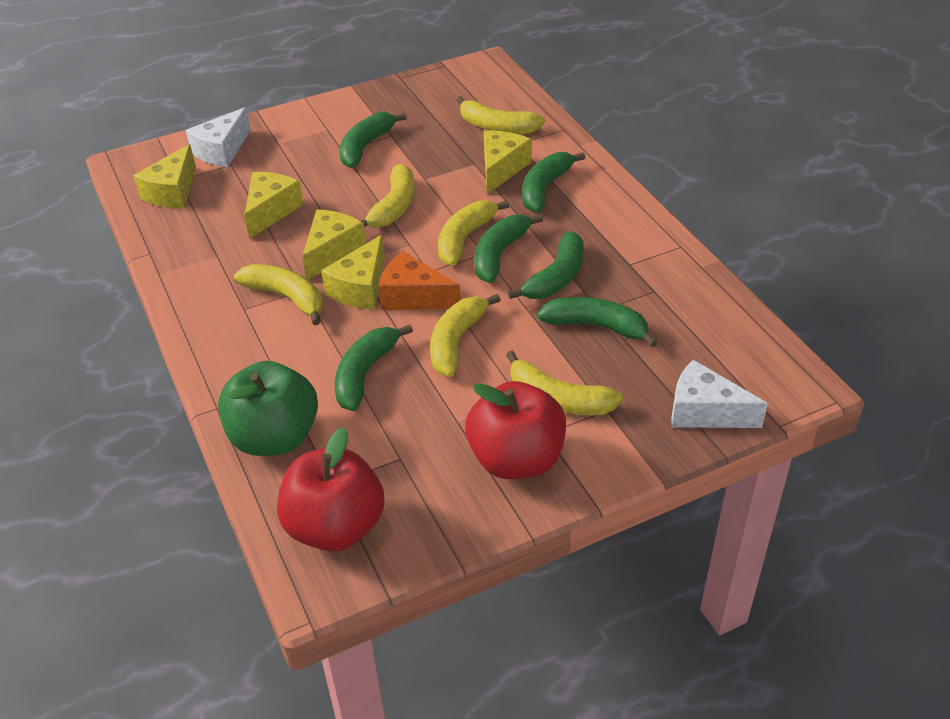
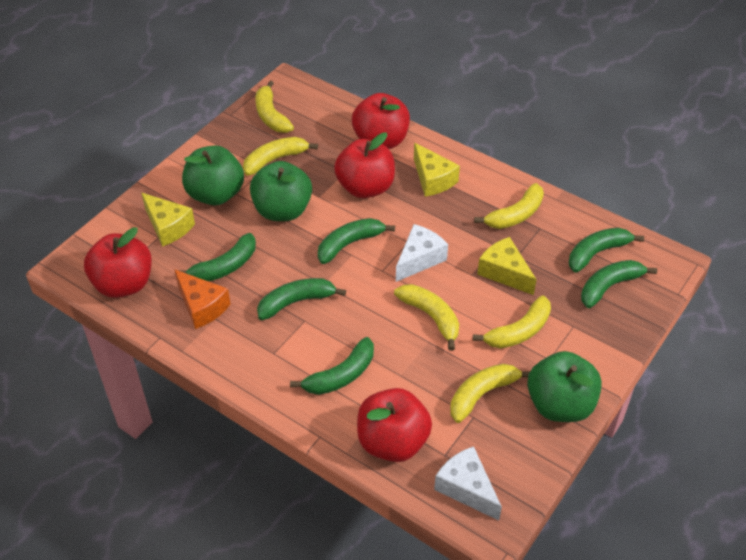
green apple: [218,361,318,456] = 1 -> [182,146,244,205] [250,161,312,221] [527,351,602,422] = 3
red apple: [277,427,385,552] [465,381,566,479] = 2 -> [84,227,152,298] [334,132,395,198] [352,93,410,149] [357,388,432,462] = 4
yellow cheese: [133,144,196,208] [244,172,304,239] [302,209,366,280] [321,235,385,309] [484,131,532,194] = 5 -> [141,193,195,247] [414,143,460,196] [477,237,537,295] = 3

